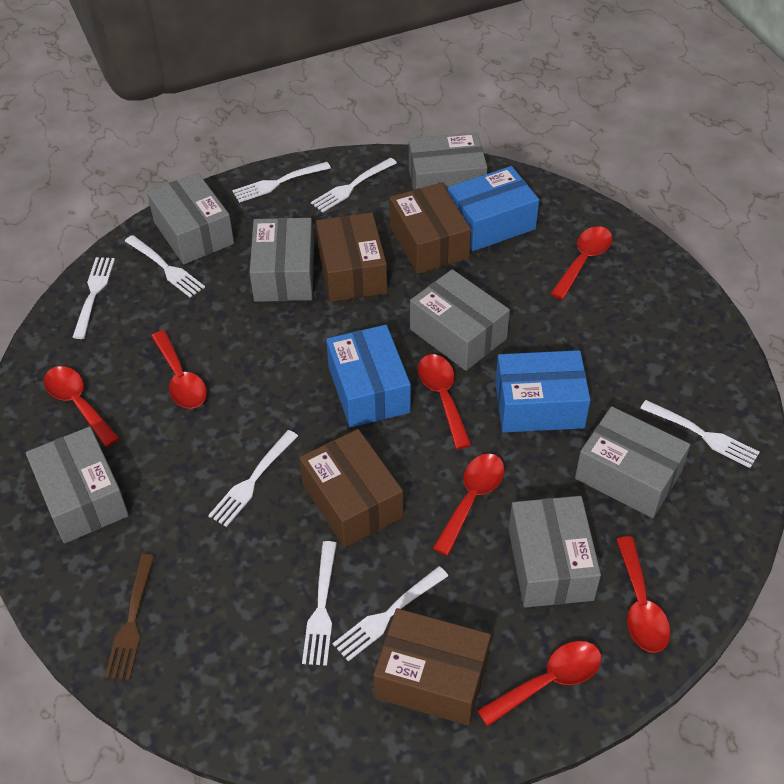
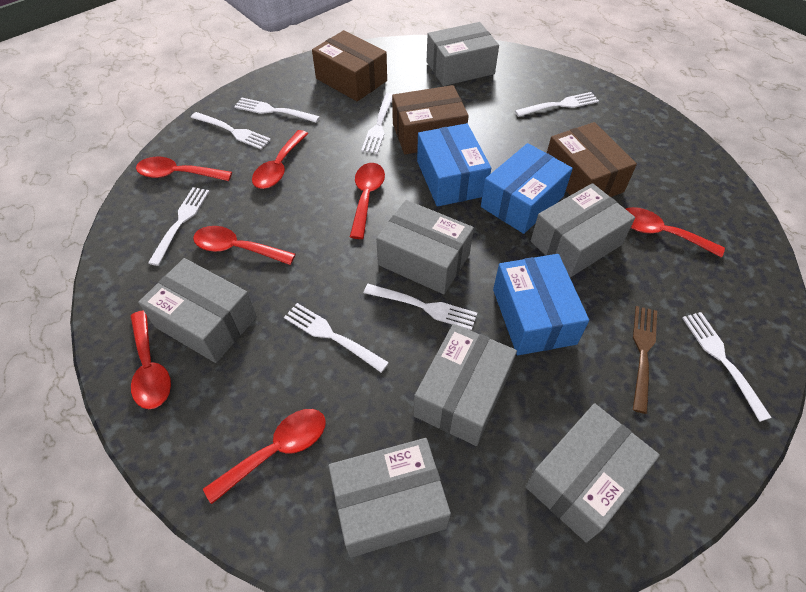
brown box: [299,429,403,547] [316,212,387,302] [373,608,491,726] [390,183,471,274] = 4 -> [312,30,387,101] [392,85,469,154] [547,122,637,197] = 3

